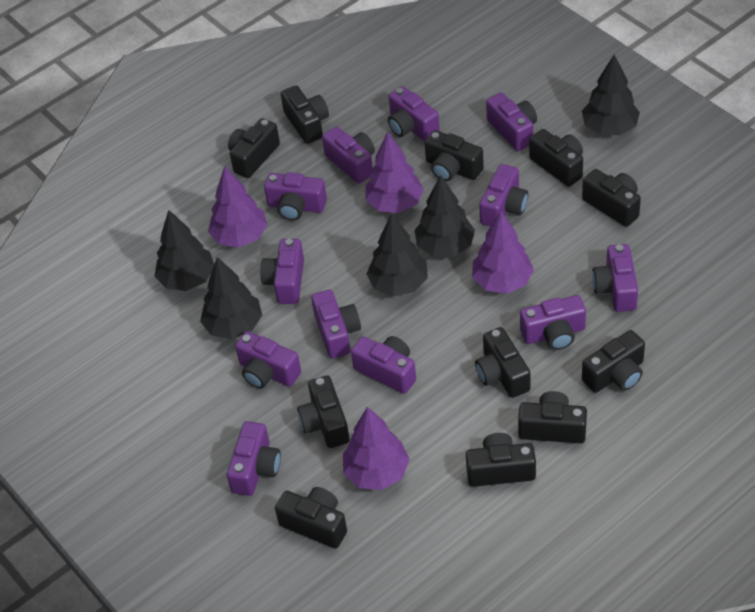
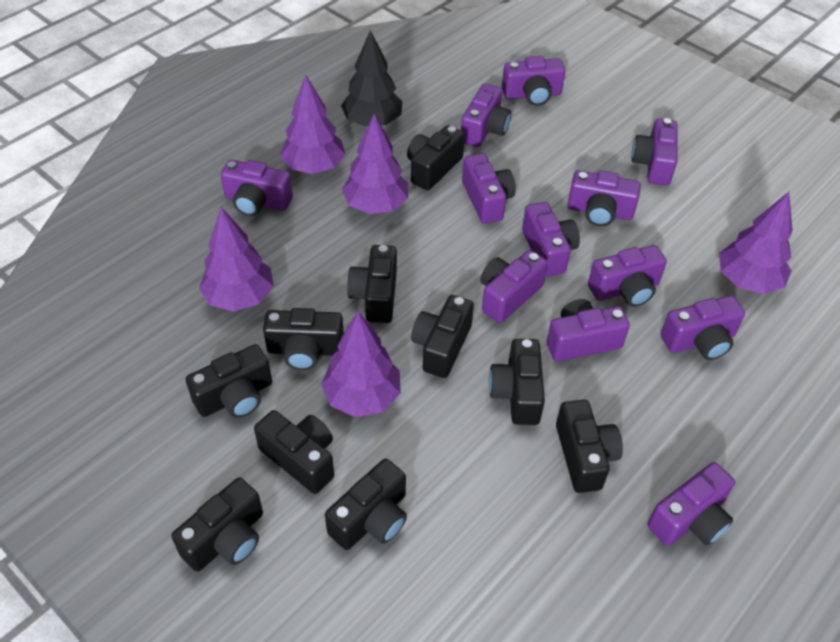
black camera: [228,118,280,178] [275,487,347,548] [281,85,329,144] [297,375,350,448] [425,130,484,181] [466,433,536,487] [475,327,530,398] [518,391,587,443] [529,129,583,187] [582,169,641,227] [582,330,645,393] = 11 -> [171,478,263,572] [186,344,272,418] [254,410,334,494] [263,308,344,370] [325,459,407,550] [347,245,397,323] [407,125,465,190] [411,295,474,378] [488,339,545,425] [556,400,623,493] = 10
black tree: [155,210,214,291] [200,257,262,339] [367,213,428,296] [414,175,475,257] [582,55,640,135] = 5 -> [341,30,402,127] = 1
purple tree: [208,166,267,247] [343,407,410,490] [365,132,424,213] [472,211,534,294] = 4 -> [199,207,274,312] [280,75,346,174] [321,311,401,417] [342,114,408,214] [719,192,793,294] = 5

